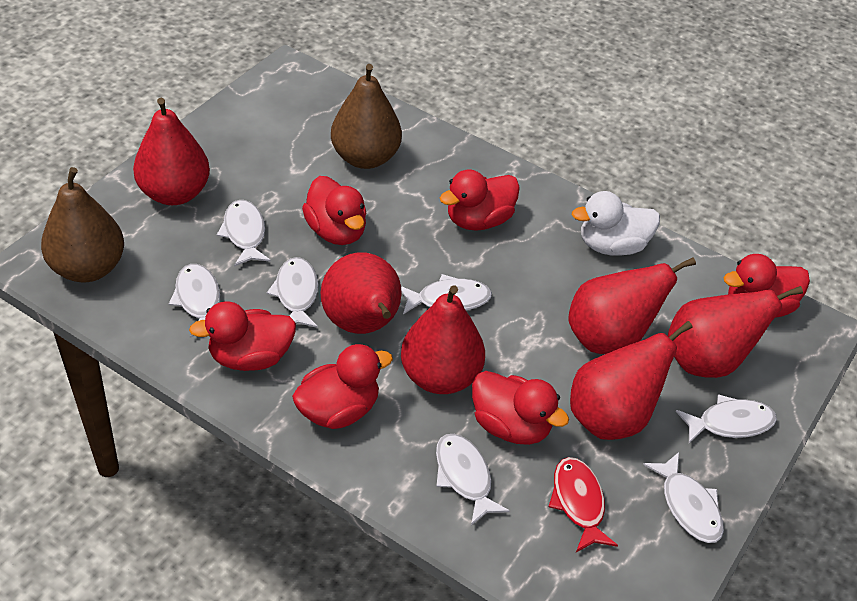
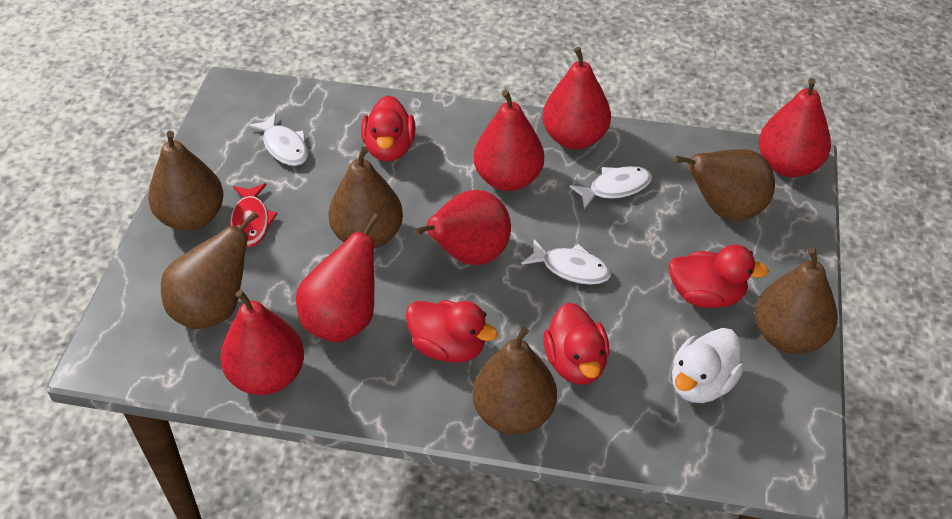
brown pear: [41,167,124,282] [331,64,402,169] = 2 -> [148,131,224,231] [161,211,259,329] [328,146,403,249] [473,327,557,434] [675,149,775,221] [755,247,838,354] = 6
red duck: [189,301,296,371] [292,344,393,429] [302,176,367,245] [440,169,520,231] [472,371,569,445] [724,254,810,318] = 6 -> [361,95,416,161] [406,300,498,363] [543,302,609,385] [669,245,769,308] = 4
white fish: [169,264,220,338] [217,200,271,267] [267,257,318,328] [401,274,492,314] [436,434,510,526] [643,452,724,543] [676,394,777,443] = 7 -> [248,113,308,166] [521,239,611,285] [569,166,652,209] = 3

